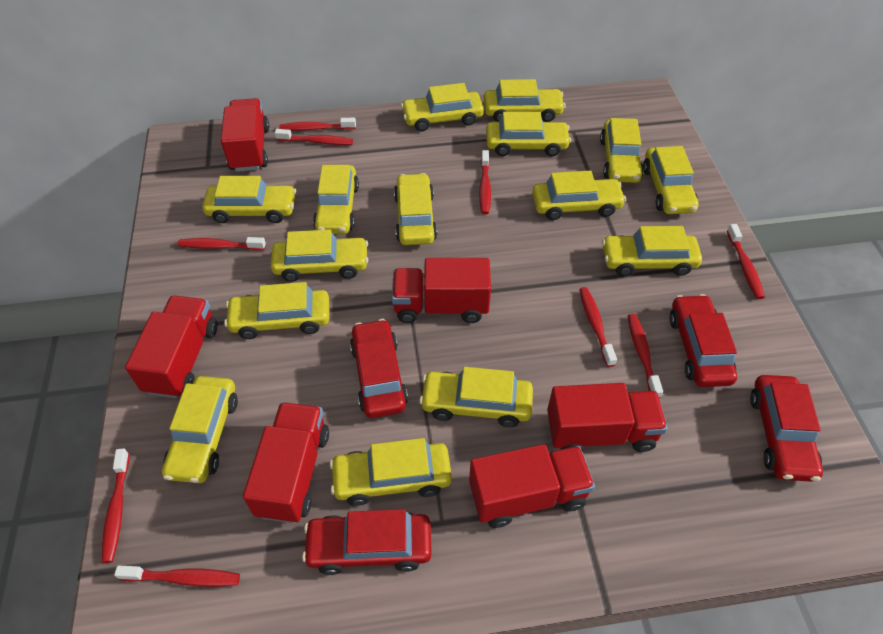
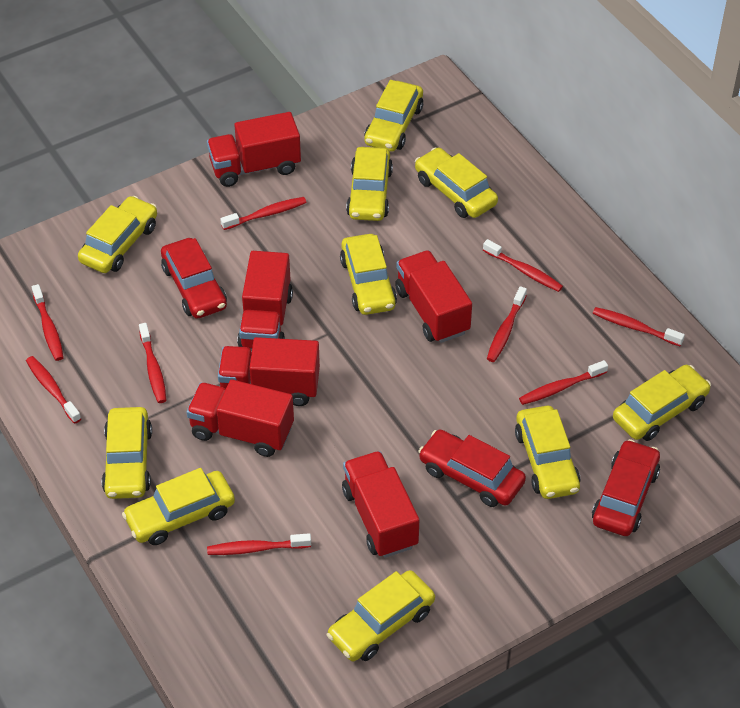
red car: [302,509,432,575] [350,319,408,418] [669,294,737,387] [750,375,823,482] = 4 -> [161,238,227,319] [418,429,526,507] [592,439,660,536] = 3
yellow car: [162,376,238,483] [202,176,296,223] [224,282,329,339] [271,230,368,282] [313,165,359,234] [330,438,452,506] [394,173,437,245] [401,83,484,131] [419,367,533,427] [484,79,566,122] [486,112,571,157] [532,171,626,220] [600,118,644,183] [602,226,702,276] [643,146,699,214] = 15 -> [78,196,157,273] [102,407,152,499] [122,468,235,545] [327,570,435,661] [340,234,397,315] [346,147,393,221] [364,80,423,152] [415,147,498,218] [515,406,580,499] [613,365,711,441] = 10

